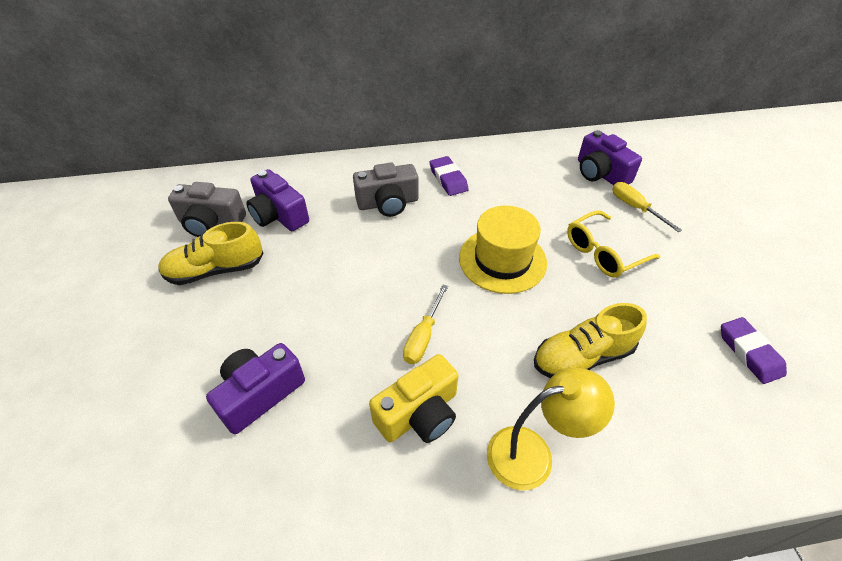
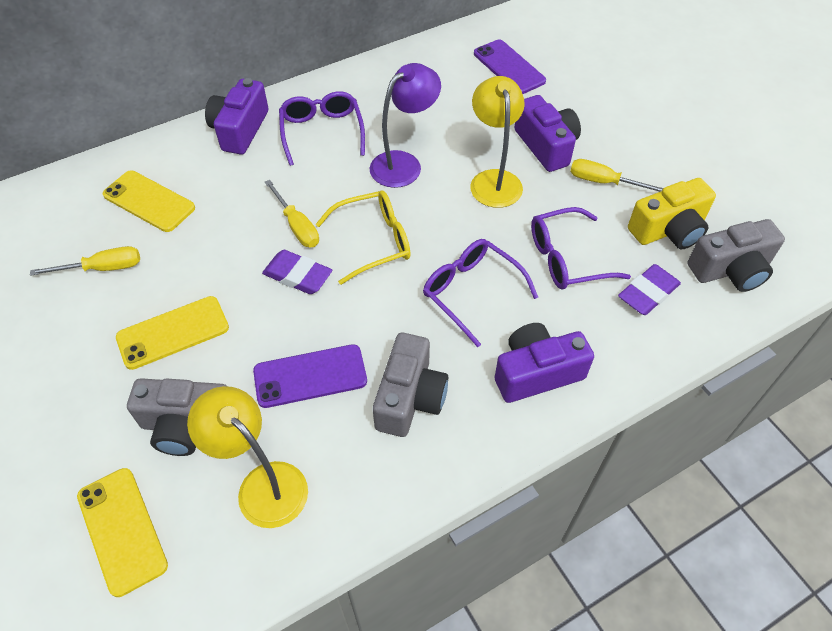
grey camera: [168,182,246,237] [353,163,419,217] = 2 -> [127,378,228,456] [373,333,448,437] [687,219,785,292] = 3
purple glasses: none = 0 -> [279,91,365,166] [423,239,538,347] [531,207,631,290] = 3
purple lamp: none = 0 -> [370,63,441,188] = 1
purple phone: none = 0 -> [253,344,367,408] [474,40,546,94] = 2
yellow hat: [459,206,547,294] = 1 -> none = 0
yellow lamp: [487,368,615,491] = 1 -> [187,386,308,528] [470,76,525,208] = 2
yellow phone: none = 0 -> [77,468,168,597] [102,171,195,232] [116,296,229,370] = 3
yellow screwdriver: [403,285,448,364] [612,182,682,232] = 2 -> [30,246,140,276] [265,180,319,247] [570,159,663,192] = 3
yellow shoe: [158,222,263,285] [534,303,647,378] = 2 -> none = 0

